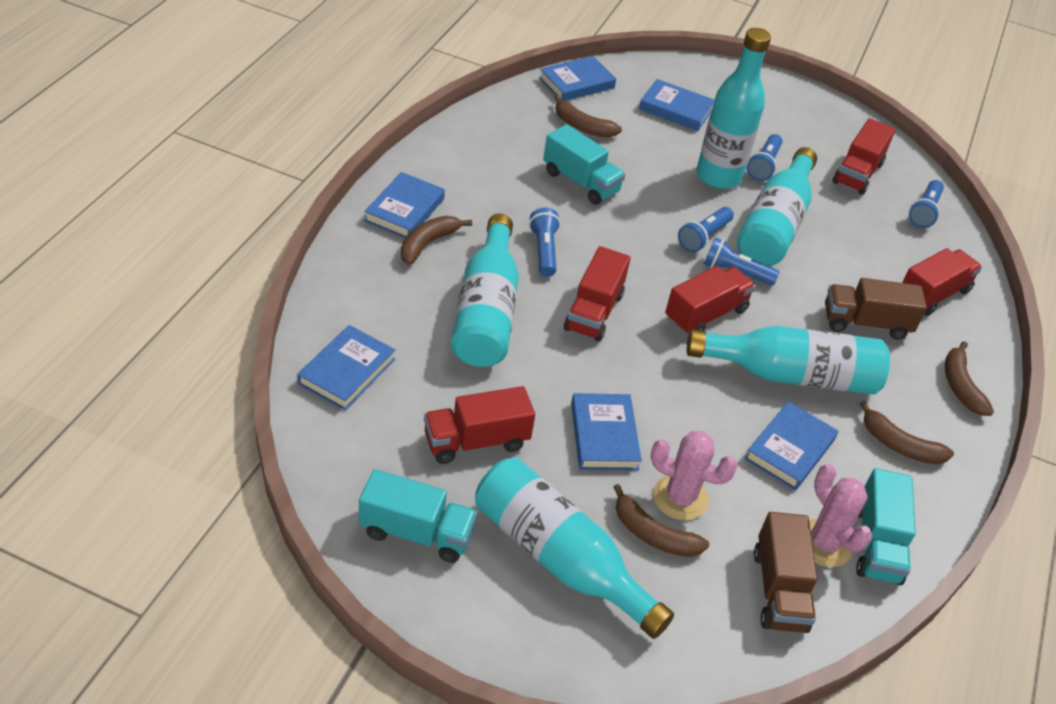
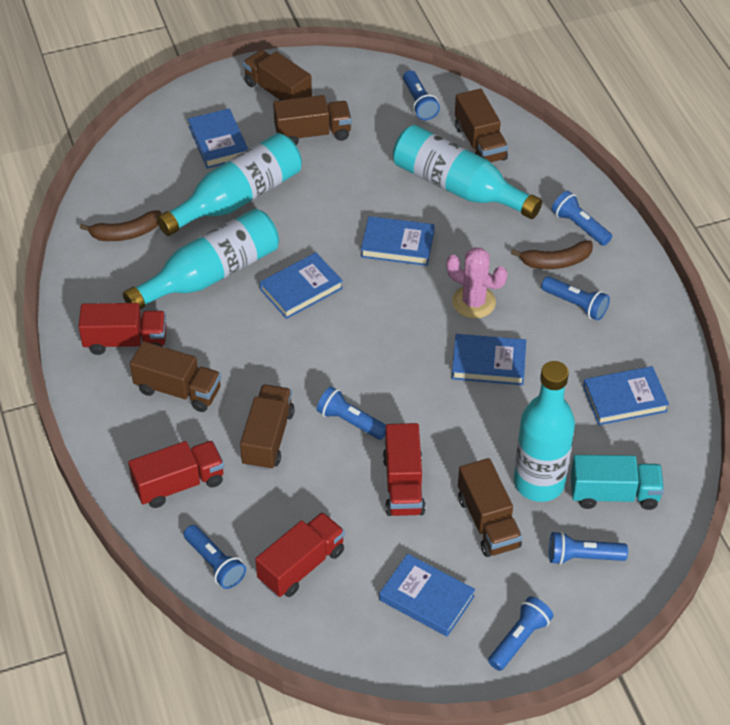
blue flashlight: [529,208,561,277] [678,207,734,252] [704,237,779,286] [747,134,782,181] [909,180,944,228] = 5 -> [183,525,246,589] [317,386,386,440] [403,70,440,120] [488,596,553,671] [541,276,610,320] [549,531,628,565] [551,191,612,246] = 7
brown banana: [401,216,472,265] [554,95,622,138] [614,484,709,557] [859,401,954,465] [945,341,994,416] = 5 -> [80,210,161,241] [511,240,593,269] = 2
brown truck: [754,512,817,633] [825,278,927,340] = 2 -> [130,341,221,412] [240,384,295,470] [243,50,312,100] [273,95,352,145] [455,89,508,163] [458,458,522,557] = 6
pink cactus: [651,431,738,520] [809,464,872,567] = 2 -> [446,247,507,318] = 1
red truck: [424,386,535,464] [564,246,631,342] [665,266,756,334] [832,118,896,195] [902,248,982,316] = 5 -> [78,303,166,355] [128,441,224,508] [255,512,345,597] [383,423,425,516] = 4
turquoise bottle: [451,214,519,367] [475,457,674,639] [687,326,890,395] [696,28,771,189] [737,147,817,266] = 5 -> [123,209,279,309] [157,133,302,236] [393,125,542,219] [514,361,575,502] = 4
turquoise truck: [359,469,477,563] [543,124,625,205] [856,468,916,585] = 3 -> [571,455,664,510] = 1

